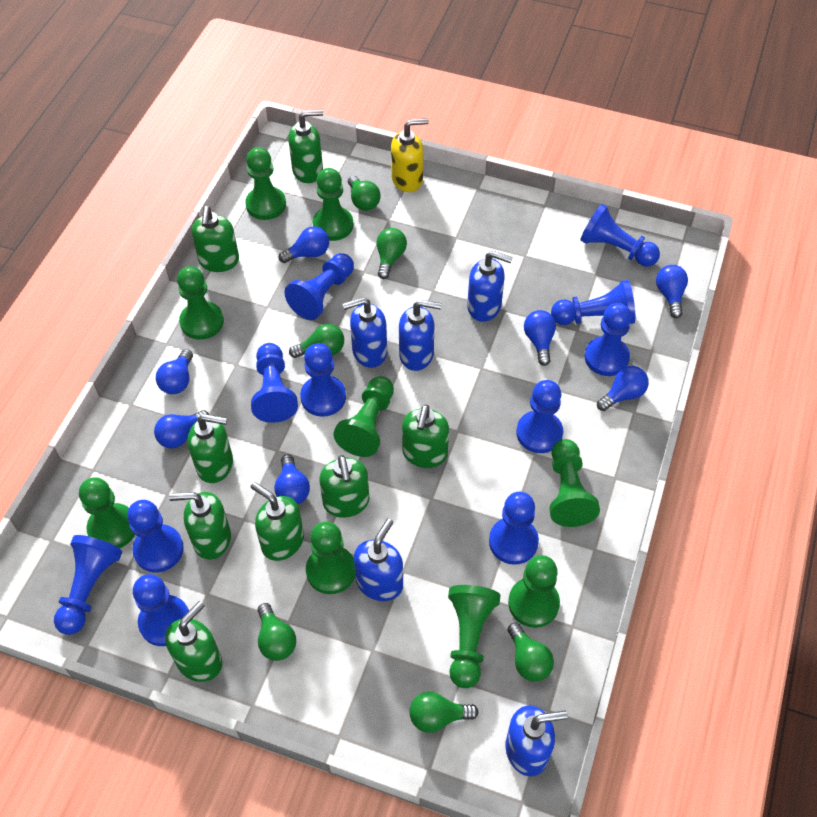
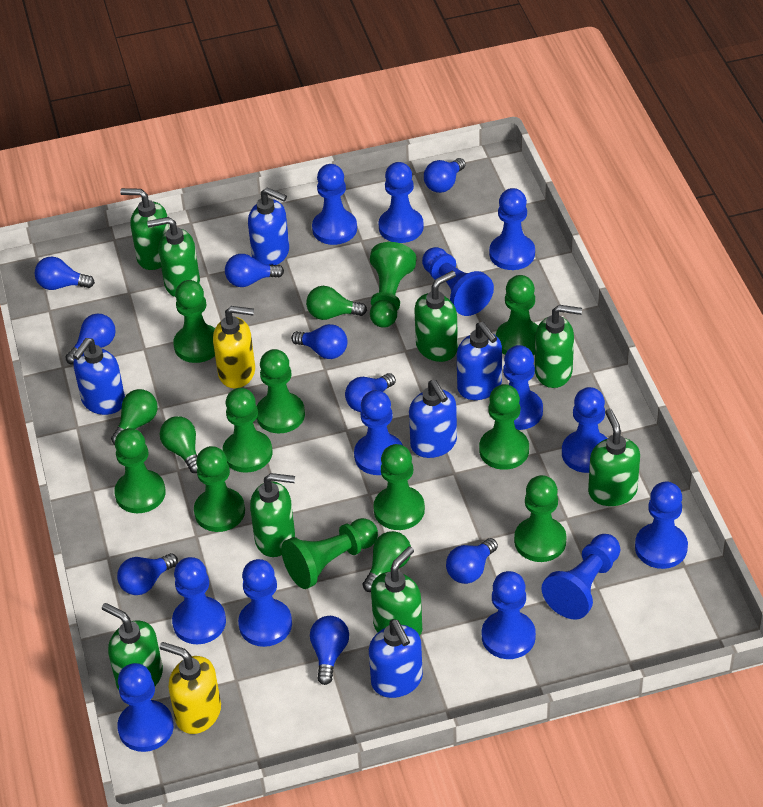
blue light bulb: [154,410,209,448] [156,349,193,394] [274,454,310,504] [279,226,329,263] [524,310,556,366] [597,366,649,411] [656,265,688,318] = 7 -> [34,257,95,290] [66,313,116,365] [117,553,178,595] [225,254,284,287] [291,324,347,359] [310,616,349,685] [345,373,396,412] [424,158,466,193] [446,538,498,584] = 9
blue pawn: [54,535,122,635] [127,500,184,572] [133,574,189,646] [251,343,298,423] [284,253,354,320] [300,343,346,417] [489,492,539,565] [516,380,563,453] [551,280,635,325] [580,204,660,267] [585,303,631,376] = 11 -> [117,663,174,752] [172,557,226,644] [238,559,292,647] [312,164,357,245] [354,390,403,475] [378,162,424,243] [422,247,494,316] [482,571,536,659] [489,188,535,270] [503,345,543,430] [541,534,620,620] [562,387,607,473] [635,481,688,569] = 13
green light bulb: [258,603,296,661] [289,324,344,358] [348,176,381,211] [377,228,407,279] [409,692,478,733] [507,623,554,682] = 6 -> [111,389,157,445] [160,416,198,473] [306,286,367,320] [362,531,411,592] = 4
green pawn: [79,477,135,548] [177,266,224,340] [245,147,286,220] [306,522,355,594] [312,168,353,241] [333,376,394,457] [448,585,501,688] [508,555,560,628] [549,439,600,527] = 9 -> [114,428,166,513] [173,280,215,363] [194,446,245,532] [222,388,272,473] [256,349,305,434] [281,518,378,589] [370,242,417,328] [373,444,425,530] [479,384,529,470] [496,275,538,355] [514,475,567,562] = 11
yellow soap dispenser: [391,118,429,192] = 1 -> [160,642,221,734] [213,306,255,388] = 2

